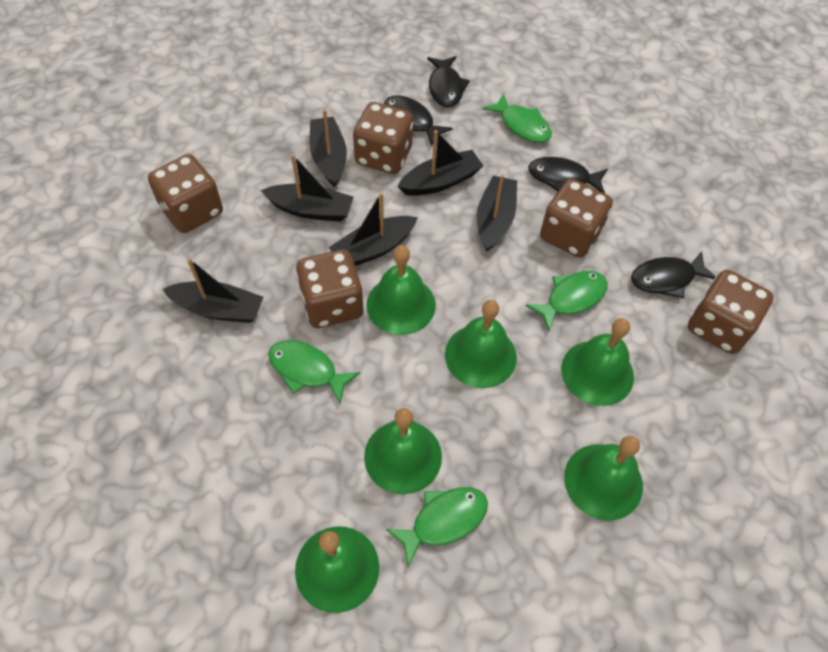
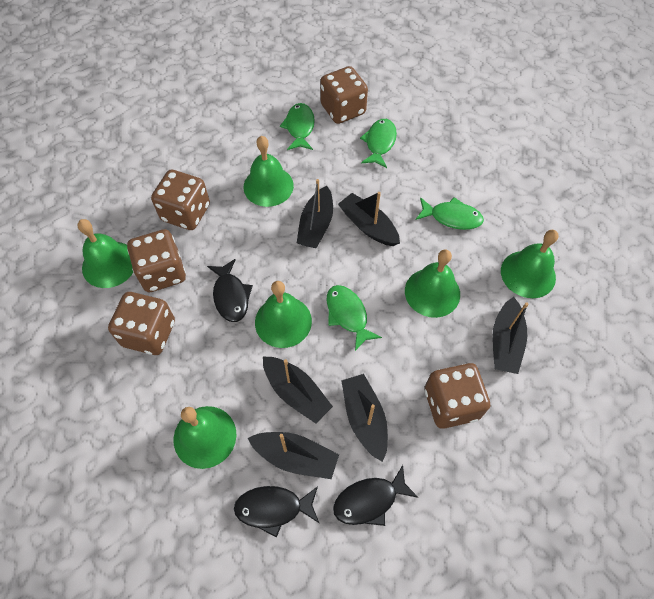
black fish: [384,95,453,146] [427,56,470,107] [528,157,608,193] [631,251,716,298] = 4 -> [207,259,253,322] [234,486,319,538] [333,465,418,526] = 3

